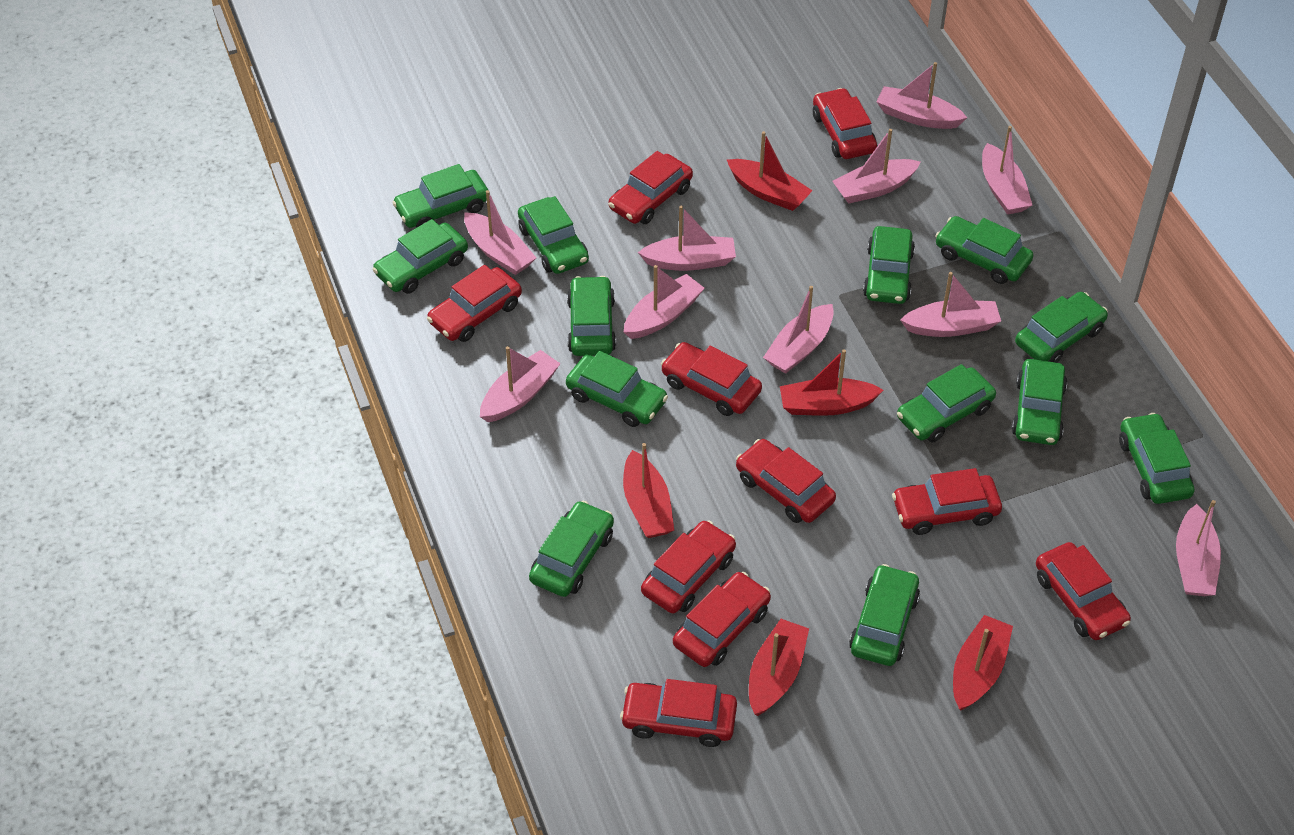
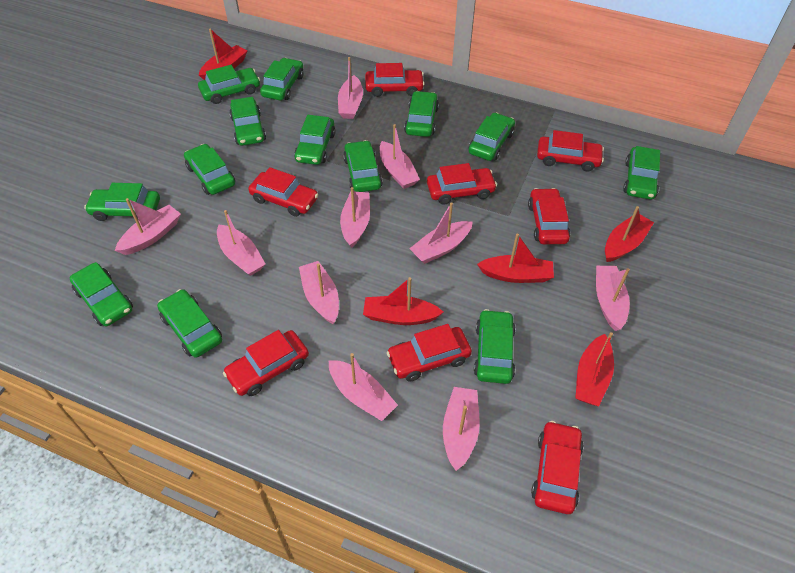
red car: [427,265,522,342] [609,151,693,224] [620,679,737,747] [641,520,736,613] [661,342,762,416] [673,572,771,667] [736,439,836,523] [813,88,877,159] [892,468,1002,535] [1036,542,1131,640] = 10 -> [223,330,309,396] [248,167,318,217] [365,63,425,97] [387,324,472,381] [427,163,497,205] [528,188,570,244] [531,421,584,514] [537,130,604,172] = 8

